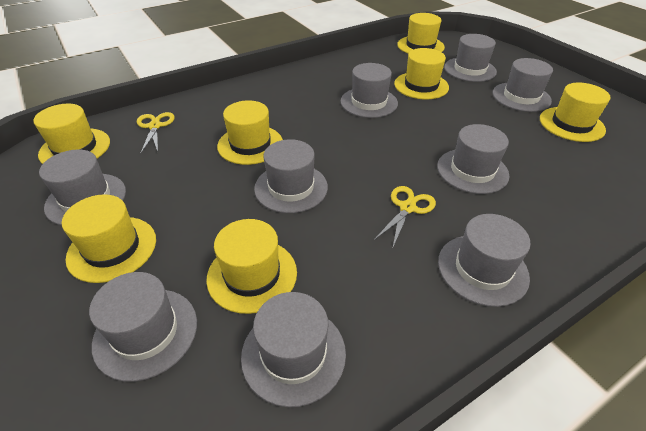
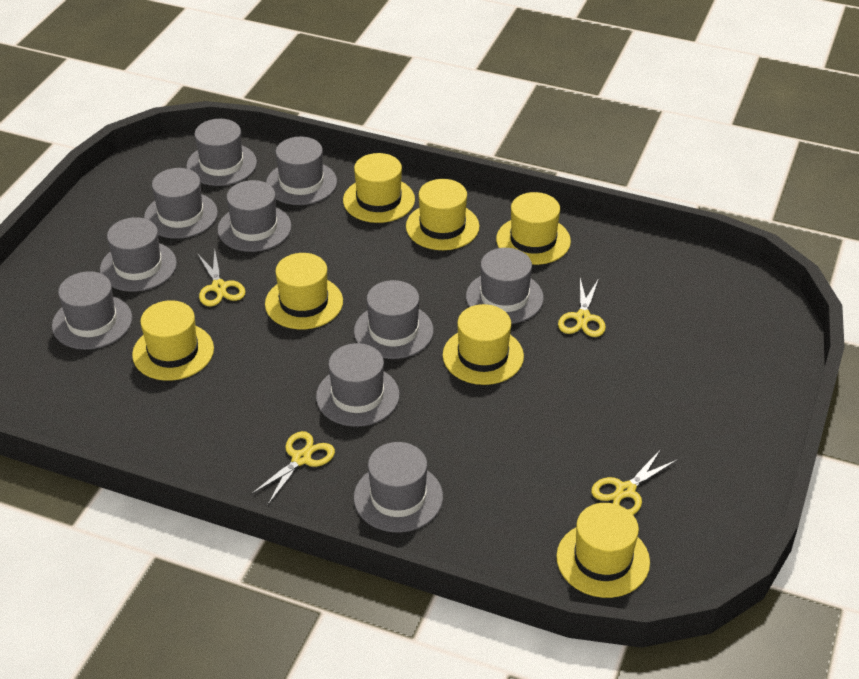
grey hat: [39,149,126,225] [89,272,197,382] [241,292,346,407] [254,139,328,213] [341,63,398,118] [437,124,510,194] [438,214,531,307] [444,34,497,82] [493,58,553,112] = 9 -> [52,271,132,350] [100,217,177,292] [144,168,218,239] [186,119,257,186] [217,180,292,252] [266,137,337,205] [316,343,400,427] [354,280,433,359] [354,442,443,532] [466,248,544,324] = 10
yellow scissors: [137,112,175,153] [374,186,436,249] = 2 -> [197,250,245,307] [251,431,335,505] [558,278,606,337] [591,449,678,515] = 4

